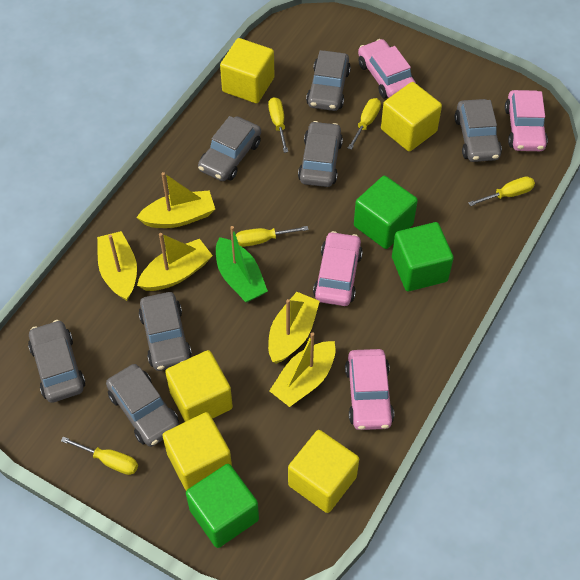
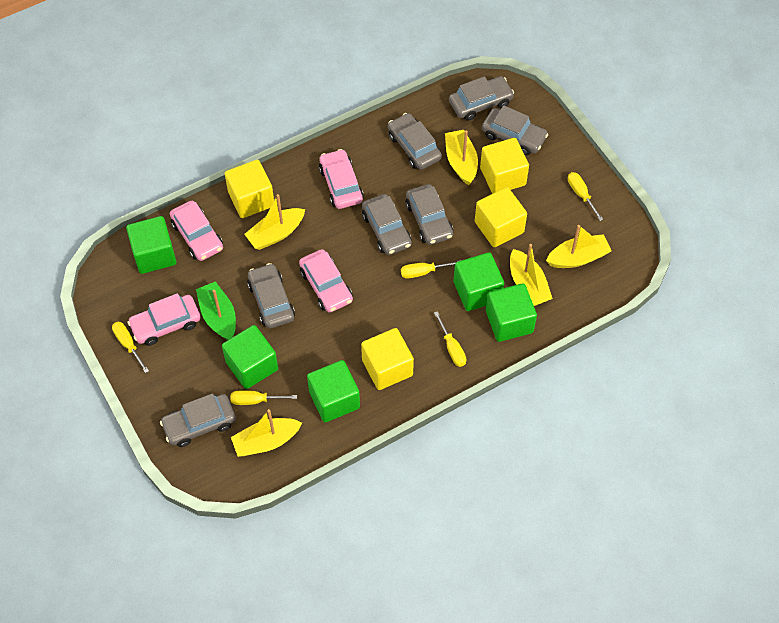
green cube: [186,464,259,548] [354,176,418,249] [392,222,454,291] = 3 -> [126,216,176,274] [222,325,278,389] [307,360,360,422] [454,252,504,311] [486,283,537,342] = 5
yellow cube: [162,412,232,491] [165,350,233,422] [220,38,274,103] [288,430,359,513] [381,82,442,151] = 5 -> [225,160,274,218] [361,328,414,390] [475,187,527,247] [480,138,529,194] = 4

